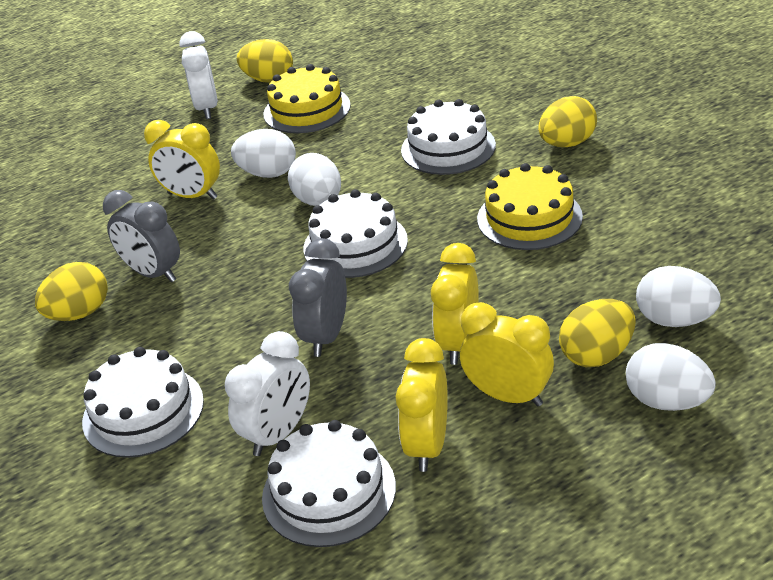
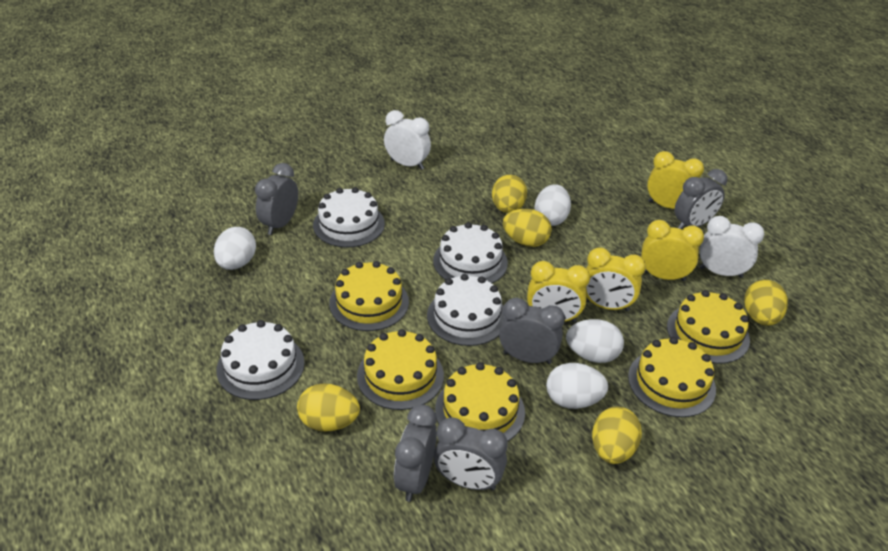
grey clock: [103,190,180,283] [289,238,347,357] = 2 -> [255,163,298,235] [394,404,437,502] [434,417,508,491] [499,298,565,364] [675,169,727,229] = 5
yellow cake: [263,64,351,133] [477,163,583,250] = 2 -> [329,261,409,331] [357,329,444,410] [435,362,525,442] [628,337,716,417] [667,290,750,364] = 5
yellow egg: [35,262,108,321] [237,39,293,83] [538,96,597,147] [559,299,636,367] = 4 -> [297,383,360,432] [492,175,527,213] [503,209,552,247] [592,407,642,464] [744,280,788,326] = 5

